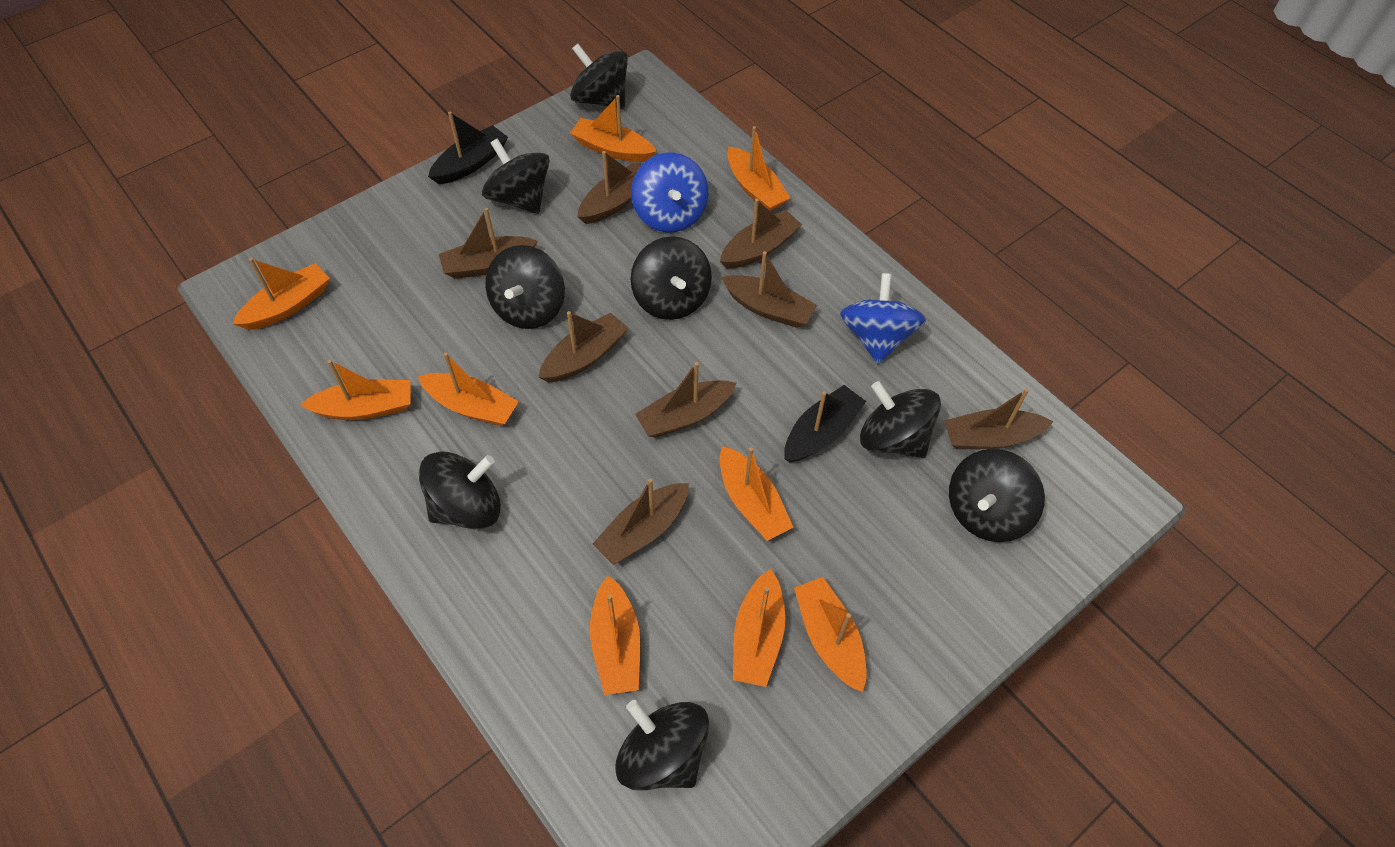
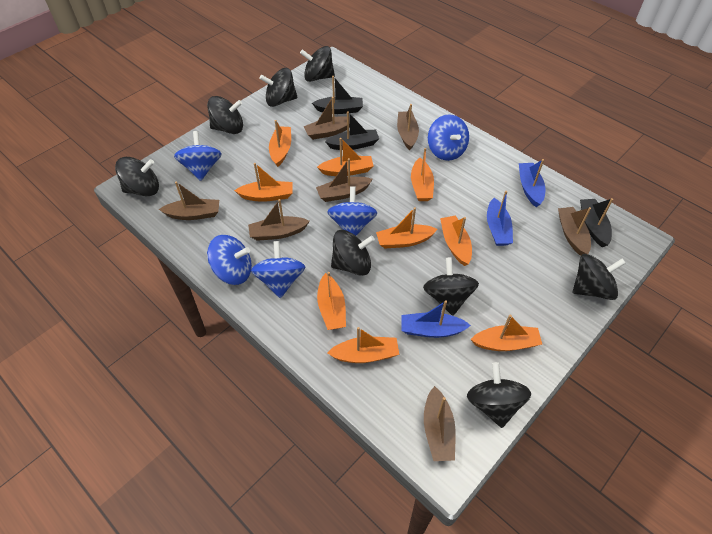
black boat: [428,112,508,184] [784,385,866,462] = 2 -> [312,76,363,114] [325,111,379,150] [580,198,613,247] = 3
blue boat: none = 0 -> [401,301,471,338] [487,191,513,246] [519,159,545,207] = 3
blue spinning top: [631,152,708,233] [840,273,926,364] = 2 -> [174,131,222,181] [207,235,252,285] [251,241,305,298] [327,186,377,236] [428,114,469,161] = 5
brown boat: [439,208,538,279] [538,311,628,382] [577,151,641,224] [593,478,689,565] [635,362,737,438] [720,199,802,269] [721,251,817,328] [944,388,1053,449] = 8 -> [159,181,219,220] [248,199,310,241] [303,97,355,140] [316,158,373,202] [397,104,419,150] [424,386,455,461] [558,207,591,256] = 7

